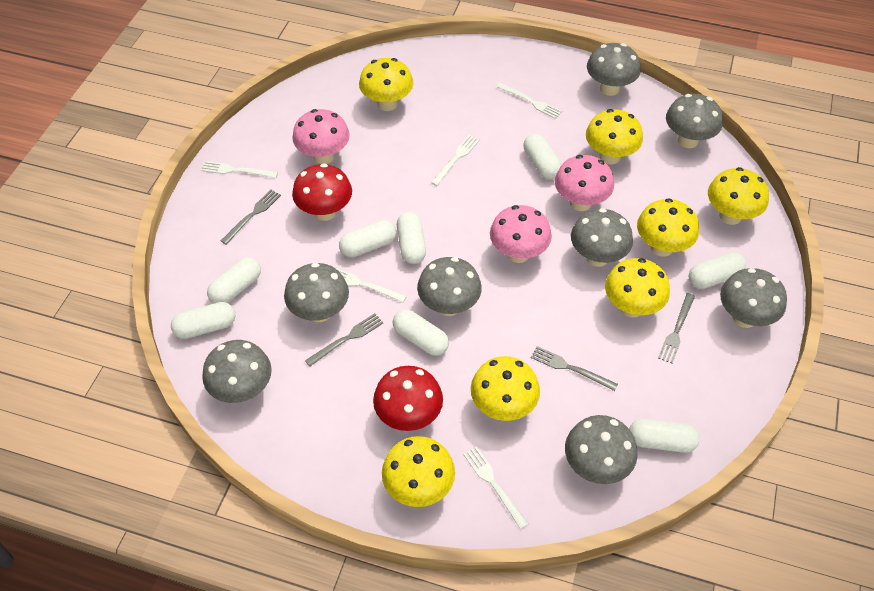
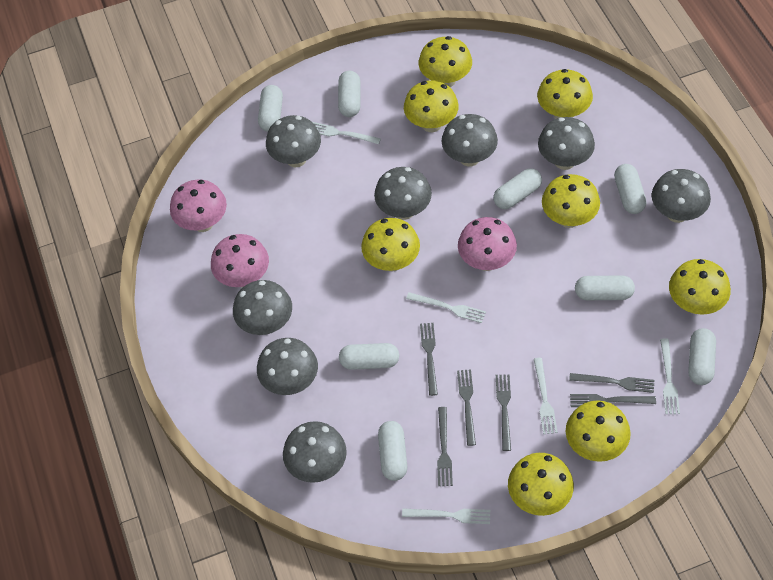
grey fork: [221,190,281,245] [305,313,383,367] [531,346,618,391] [658,293,695,363] = 4 -> [420,323,438,396] [437,407,453,486] [457,369,476,446] [496,374,511,451] [569,373,655,393] [570,394,656,407] = 6
red mushroom: [292,163,352,221] [373,366,443,431] = 2 -> none = 0
yellow mushroom: [359,58,414,111] [382,436,455,507] [471,356,540,421] [586,109,643,164] [605,258,670,318] [637,198,699,257] [708,167,769,225] = 7 -> [361,218,420,271] [404,80,459,132] [419,36,472,87] [508,453,574,516] [537,69,593,119] [542,174,600,228] [566,400,631,462] [669,259,731,315] = 8

